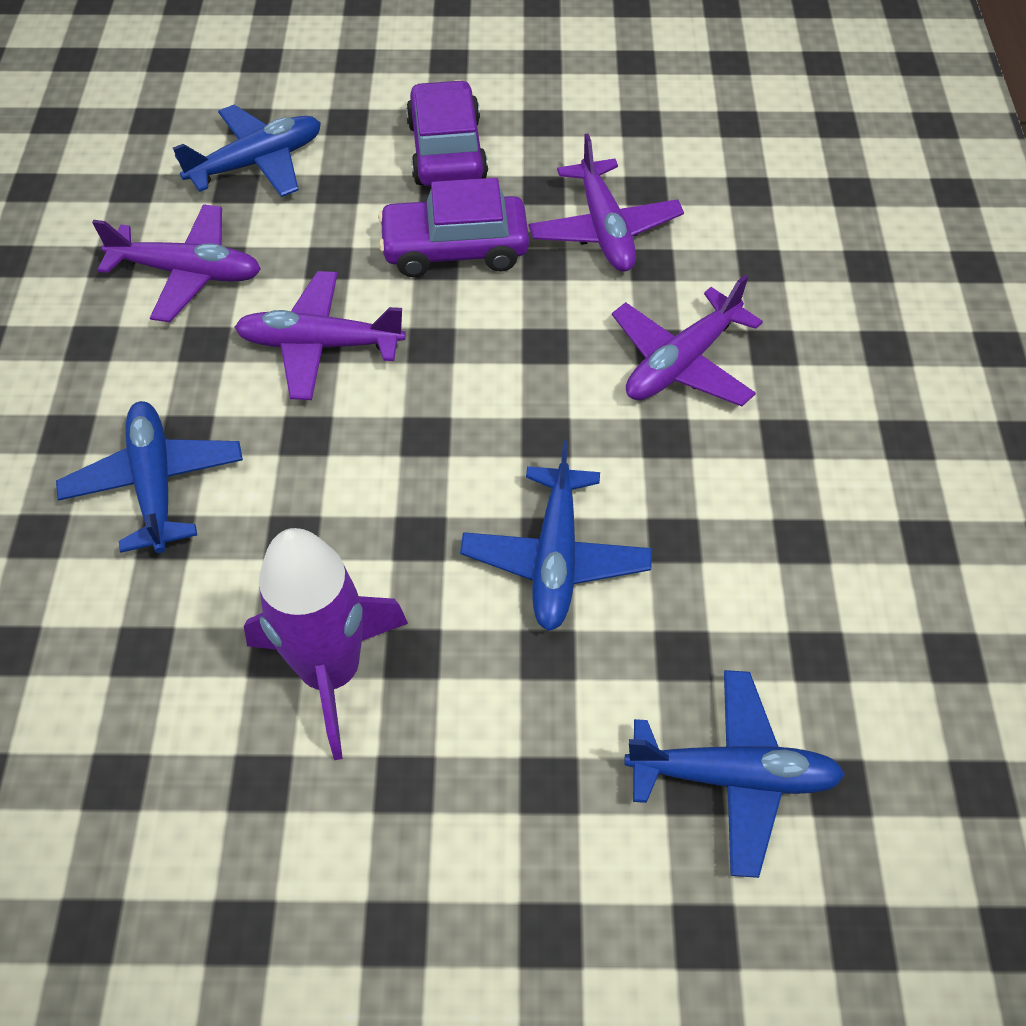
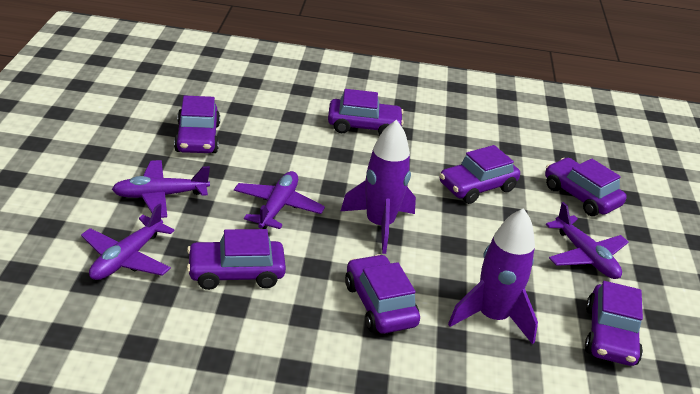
blue plane: [56,401,243,553] [173,105,321,197] [460,440,652,631] [624,670,845,878] = 4 -> none = 0
purple car: [378,178,529,277] [406,80,488,186] = 2 -> [174,95,220,153] [187,229,286,290] [328,89,404,135] [345,254,420,334] [440,145,520,204] [545,158,627,216] [585,281,643,366] = 7
purple rocket: [244,528,408,760] = 1 -> [341,120,416,254] [448,208,538,344] = 2

